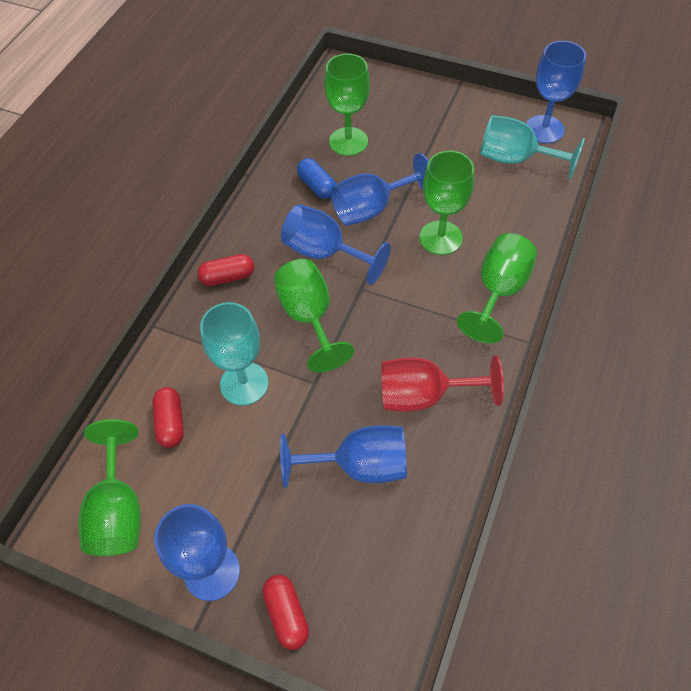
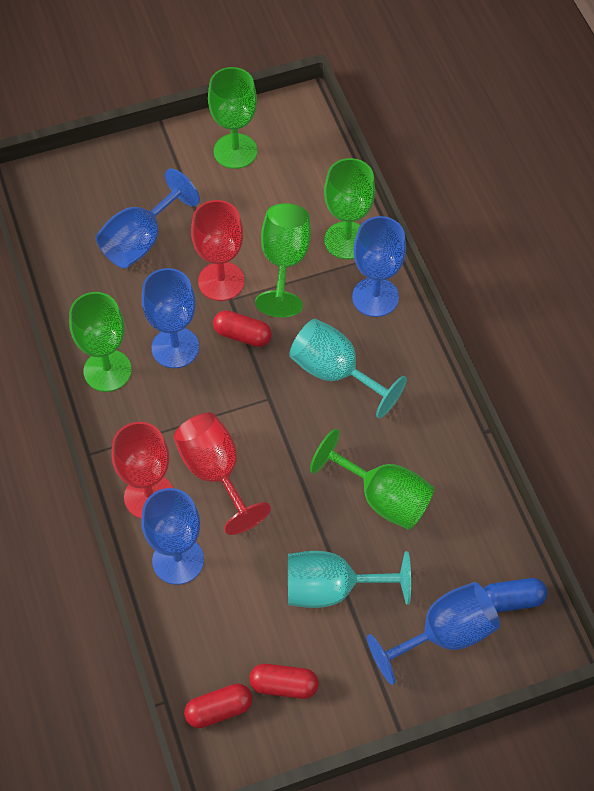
red goblet: [381,355,504,412] = 1 -> [112,422,173,519] [173,413,271,535] [191,200,244,301] = 3

